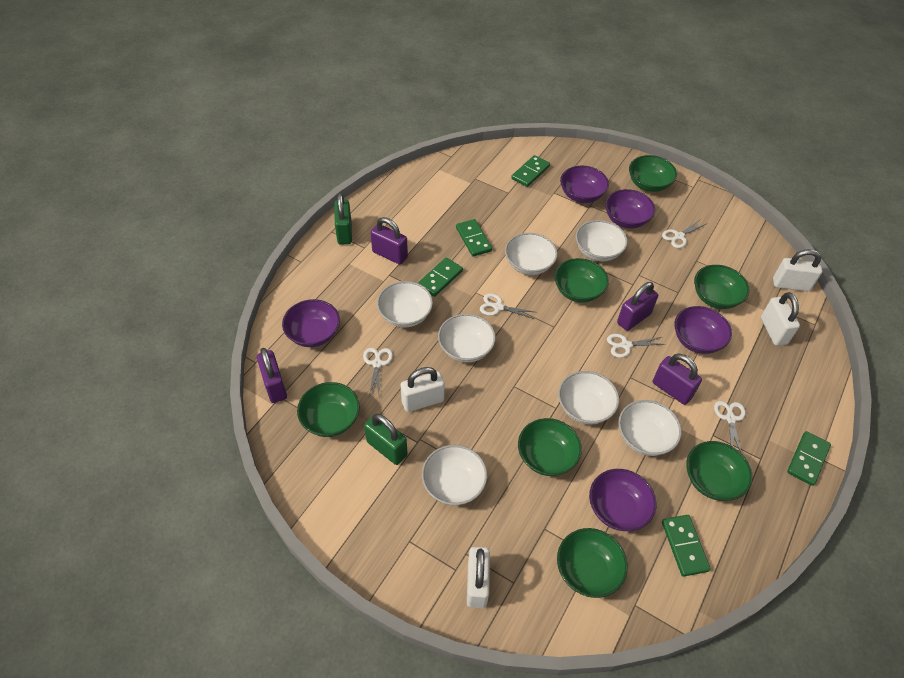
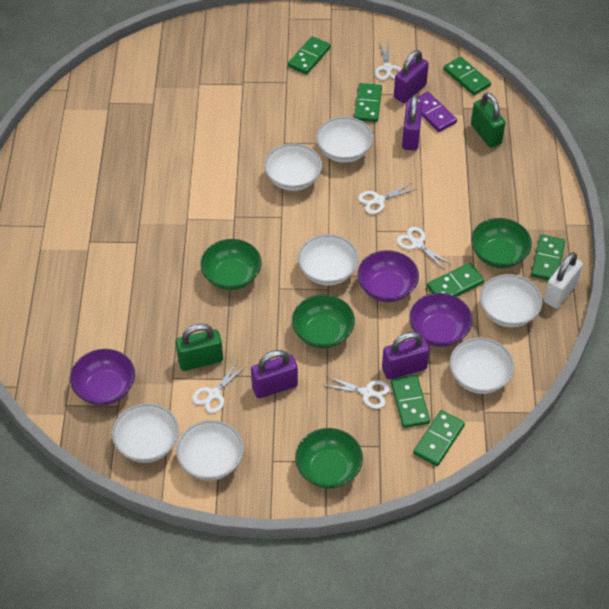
green bowl: [297,382,360,437] [518,418,582,476] [554,258,609,303] [557,528,628,598] [629,155,677,192] [686,441,753,501] [694,265,750,309] = 7 -> [200,239,262,290] [292,294,355,349] [295,428,363,489] [471,218,532,268] = 4
green domino: [418,258,463,297] [456,219,492,257] [511,155,550,187] [662,515,711,577] [787,431,831,486] = 5 -> [288,36,331,75] [354,83,382,122] [391,375,430,428] [413,410,465,466] [427,263,484,297] [444,57,491,95] [531,234,565,280] = 7
purple bowl: [282,299,340,347] [560,166,609,203] [589,469,656,531] [605,189,655,228] [674,306,732,354] = 5 -> [70,349,135,406] [357,250,419,302] [409,293,473,347] = 3
purple domino: none = 0 -> [411,92,457,132] = 1
white padlock: [401,367,445,412] [467,547,490,608] [761,292,800,346] [773,249,822,291] = 4 -> [544,252,583,308] = 1

